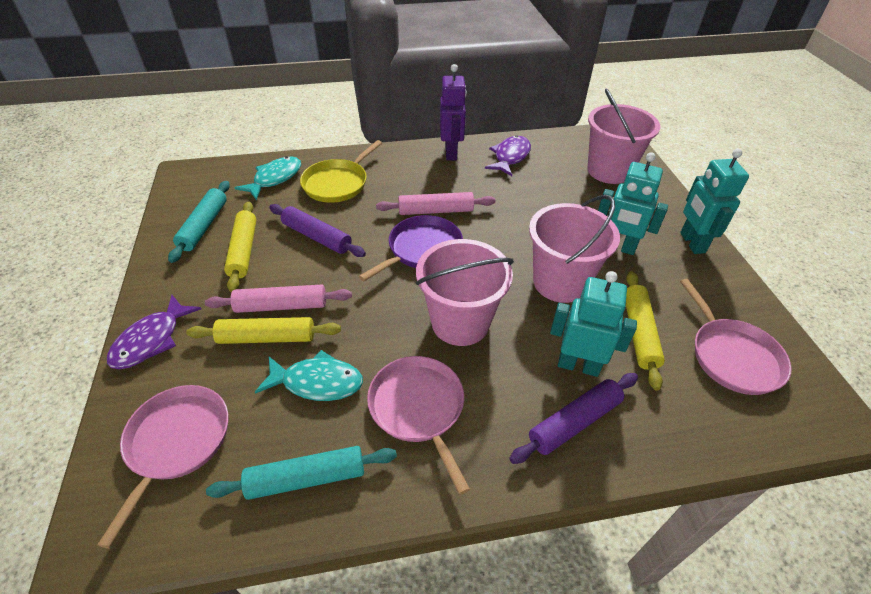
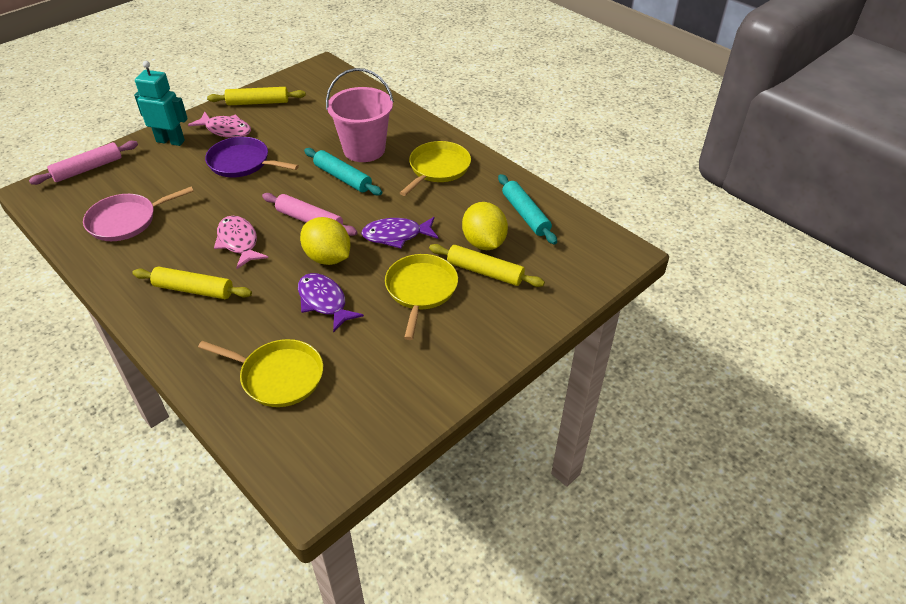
pink bucket: [416,239,514,346] [529,195,620,303] [587,88,660,184] = 3 -> [326,68,394,162] = 1
pink fish: none = 0 -> [188,111,251,138] [214,216,268,269] = 2
pink pan: [97,385,228,548] [367,356,470,495] [680,279,792,395] = 3 -> [83,187,194,241] = 1
purple robot: [440,64,467,160] = 1 -> none = 0
purple rolling pin: [269,204,366,257] [509,373,638,464] = 2 -> none = 0
turquoise fish: [235,156,301,200] [255,350,363,401] = 2 -> none = 0
turquoise robot: [550,271,637,377] [598,152,668,255] [680,149,749,254] = 3 -> [134,61,188,146] = 1
yellow lemon: none = 0 -> [300,217,351,265] [462,202,508,250] = 2
yellow pan: [300,140,382,203] = 1 -> [198,339,323,407] [385,254,458,340] [400,141,471,196] = 3

